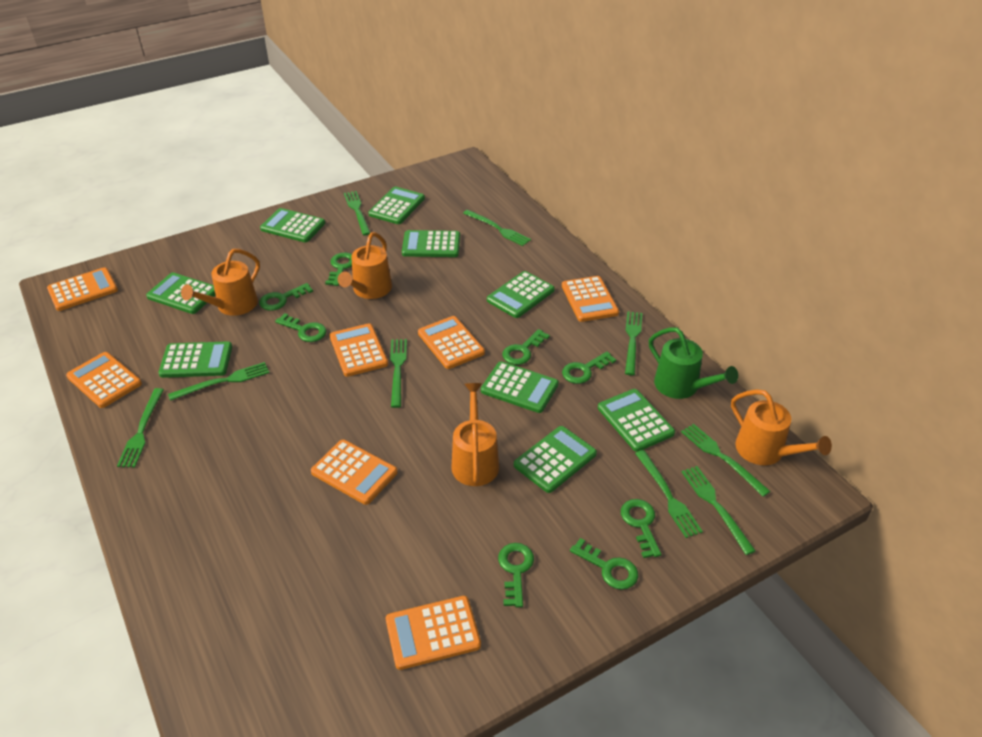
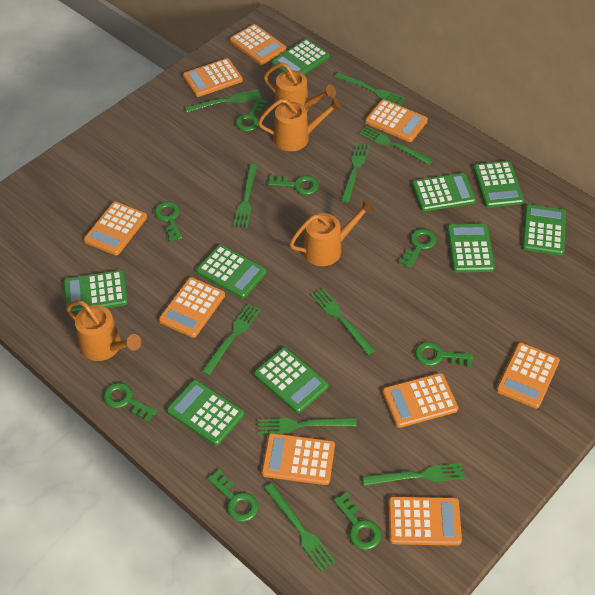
green fork: [117,388,164,468] [168,362,269,401] [344,191,370,235] [390,339,407,408] [463,210,531,246] [625,311,642,375] [635,450,703,538] [681,424,770,497] [682,466,756,555] = 9 -> [185,89,262,112] [201,304,261,376] [233,164,258,228] [258,418,357,434] [264,483,335,571] [311,288,375,355] [334,72,406,106] [341,143,370,203] [359,126,433,165] [362,463,465,486] = 10
green watering can: [649,327,738,399] = 1 -> none = 0
orange calculator: [47,267,118,311] [66,352,142,408] [311,440,398,505] [330,323,388,377] [386,596,481,670] [418,316,485,369] [562,276,619,322] = 7 -> [84,201,147,255] [159,277,225,338] [183,58,243,97] [230,24,286,65] [262,433,335,485] [365,99,428,142] [382,373,458,428] [388,496,462,546] [496,342,560,409] = 9

